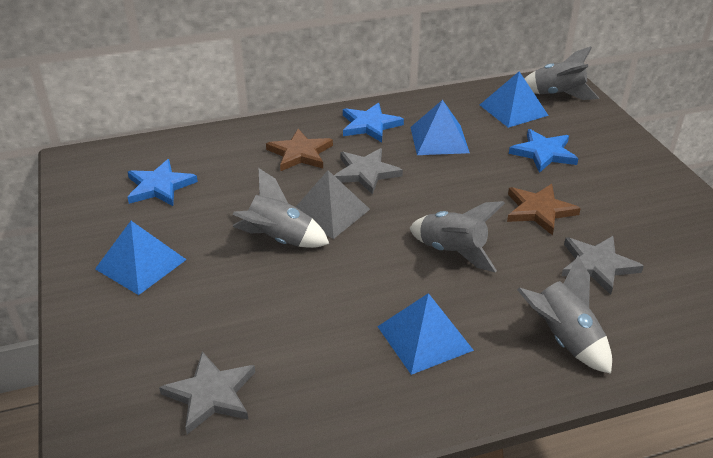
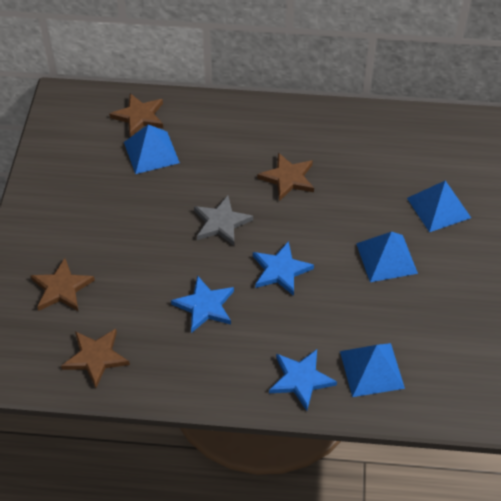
brown star: [266,129,333,171] [507,184,581,236] = 2 -> [30,258,95,311] [61,329,130,388] [109,93,163,137] [257,153,314,201] = 4
grey pyramid: [296,170,370,239] = 1 -> none = 0
grey rocket: [232,168,329,248] [410,201,505,272] [517,256,612,374] [524,46,599,100] = 4 -> none = 0
grey star: [159,351,255,434] [334,148,403,195] [562,236,644,295] = 3 -> [194,195,253,246] = 1

